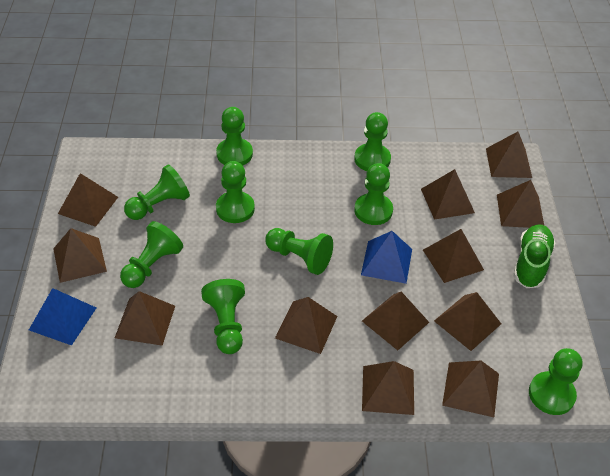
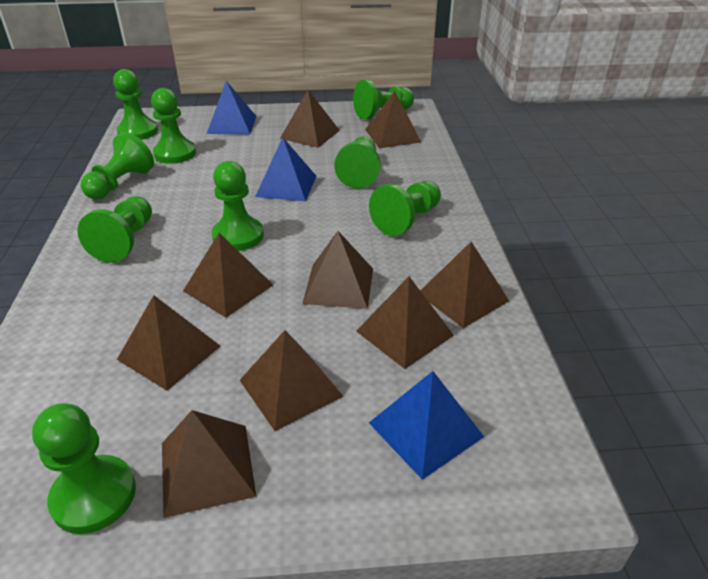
blue pyramid: [29,288,96,345] [361,231,412,284] = 2 -> [207,81,256,134] [255,137,317,201] [369,371,484,480] = 3
brown pyramid: [53,228,107,283] [58,173,118,227] [115,291,175,346] [275,297,337,354] [362,292,429,350] [362,361,414,415] [421,169,475,220] [423,229,484,283] [434,292,501,351] [442,361,499,417] [486,132,532,178] [497,180,544,228] = 12 -> [117,295,221,391] [162,410,256,518] [183,233,273,318] [240,330,344,431] [280,90,340,148] [302,231,373,309] [356,277,454,369] [365,91,421,148] [420,242,509,328] = 9
green shoe: [513,224,555,288] = 1 -> none = 0

